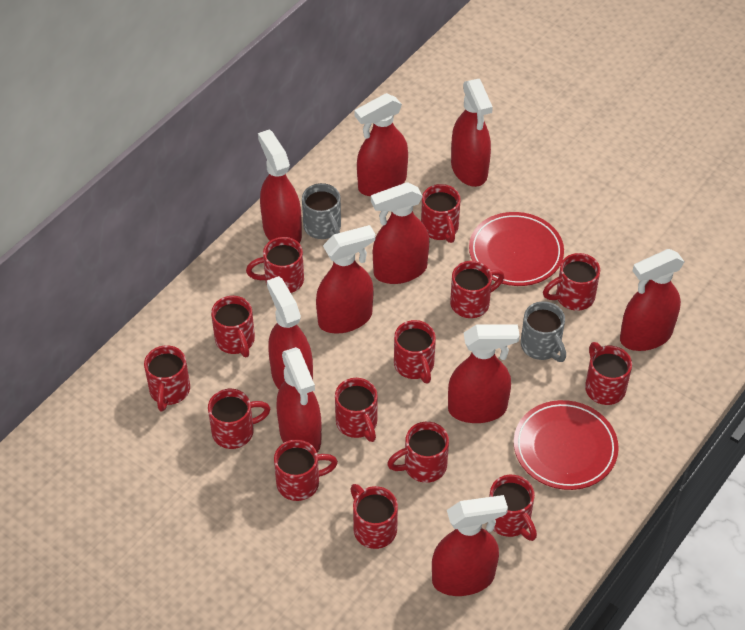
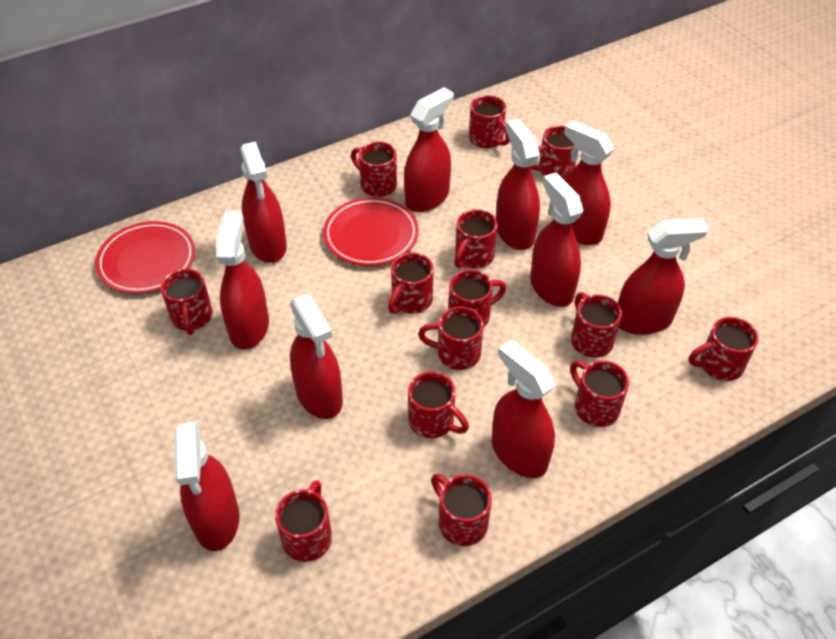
grey mug: [302,183,341,239] [521,301,566,362] = 2 -> none = 0

